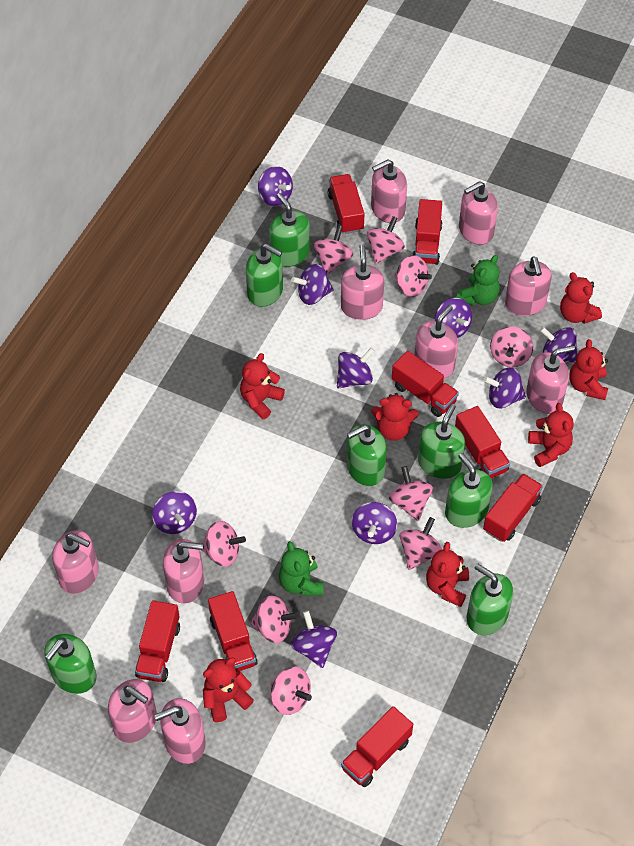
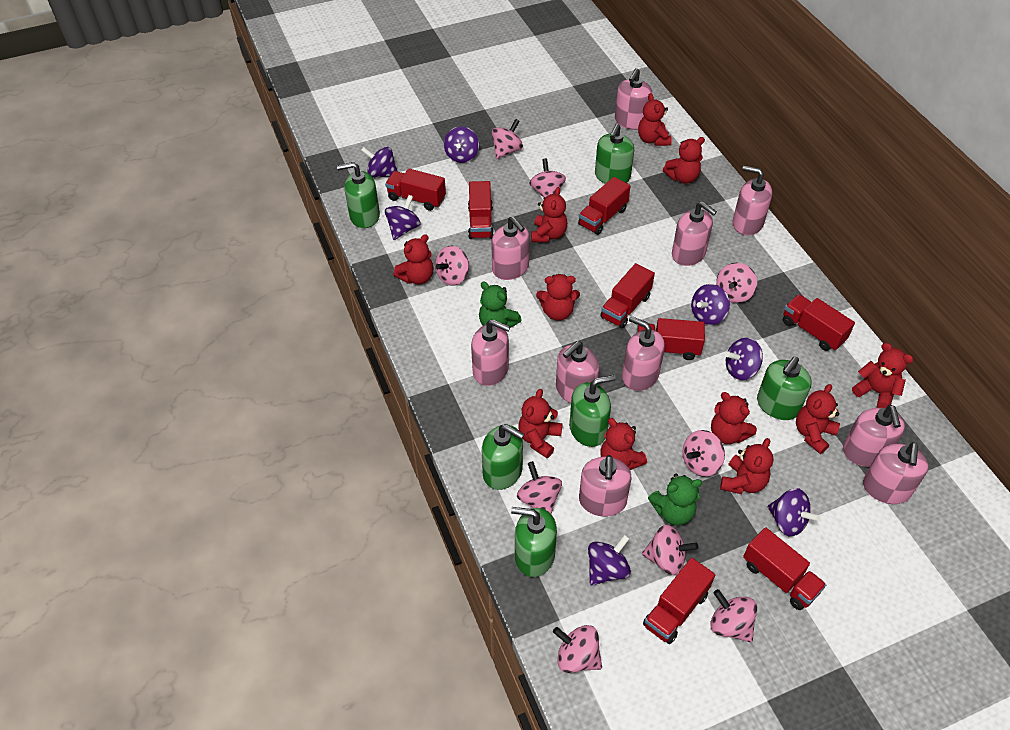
green soap dispenser: [44,634,97,694] [246,244,283,307] [269,193,310,267] [347,424,387,486] [418,404,465,479] [445,453,493,528] [467,563,513,635] = 7 -> [337,162,380,228] [482,424,524,490] [511,507,557,577] [569,375,616,447] [595,124,634,184] [757,357,812,420] = 6
purple spinning top: [152,491,197,534] [258,166,293,206] [291,264,334,305] [291,611,337,668] [337,348,375,388] [352,502,397,544] [435,298,472,338] [483,367,526,408] [540,327,577,363] = 9 -> [361,147,398,177] [385,195,421,240] [444,126,479,163] [588,534,631,585] [691,284,730,325] [725,338,763,380] [768,488,820,537] = 7
red teddy bear: [203,658,254,722] [240,353,285,419] [371,393,418,441] [426,542,469,607] [528,403,574,467] [560,272,602,324] [569,339,608,400] = 7 -> [393,234,434,284] [518,389,562,458] [531,187,567,242] [536,274,580,321] [600,418,647,470] [638,93,672,146] [663,137,705,184] [711,392,757,444] [720,438,774,494] [796,384,840,454] [852,343,913,408] = 11

